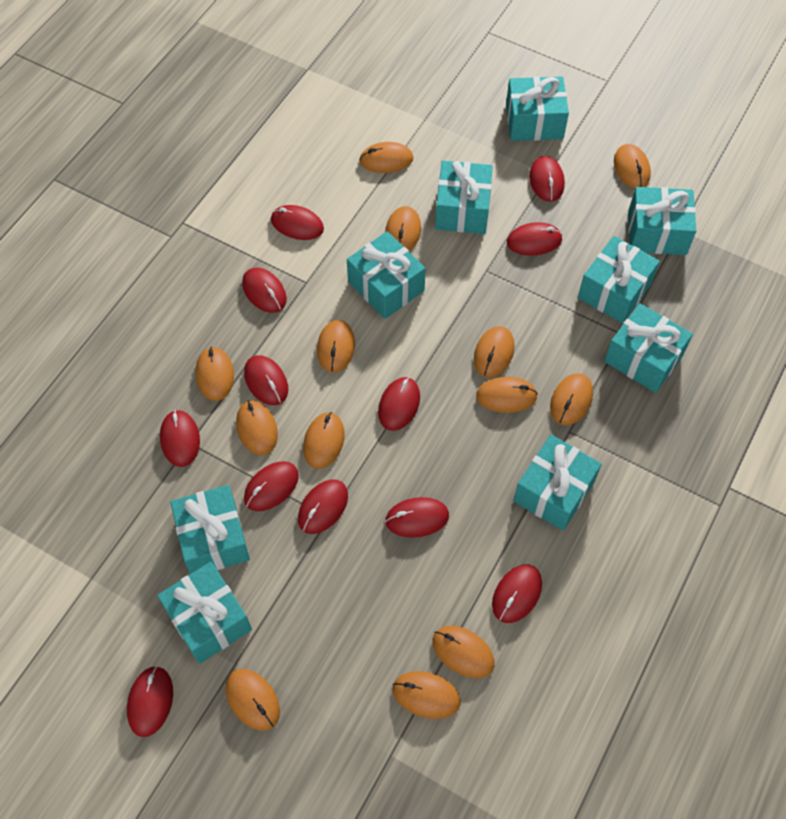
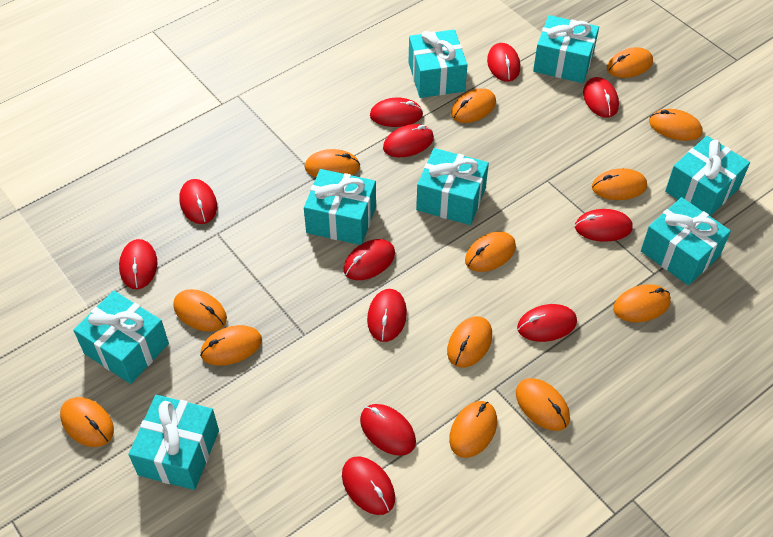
turquoise gift: [157,562,252,664] [170,485,250,574] [347,231,426,319] [435,161,493,234] [506,76,569,141] [513,435,602,531] [578,236,660,323] [604,303,693,393] [628,187,696,255] = 9 -> [74,291,169,384] [128,395,219,490] [304,169,376,245] [409,30,468,98] [416,148,489,225] [533,15,599,83] [641,197,731,285] [665,136,750,216] = 8

